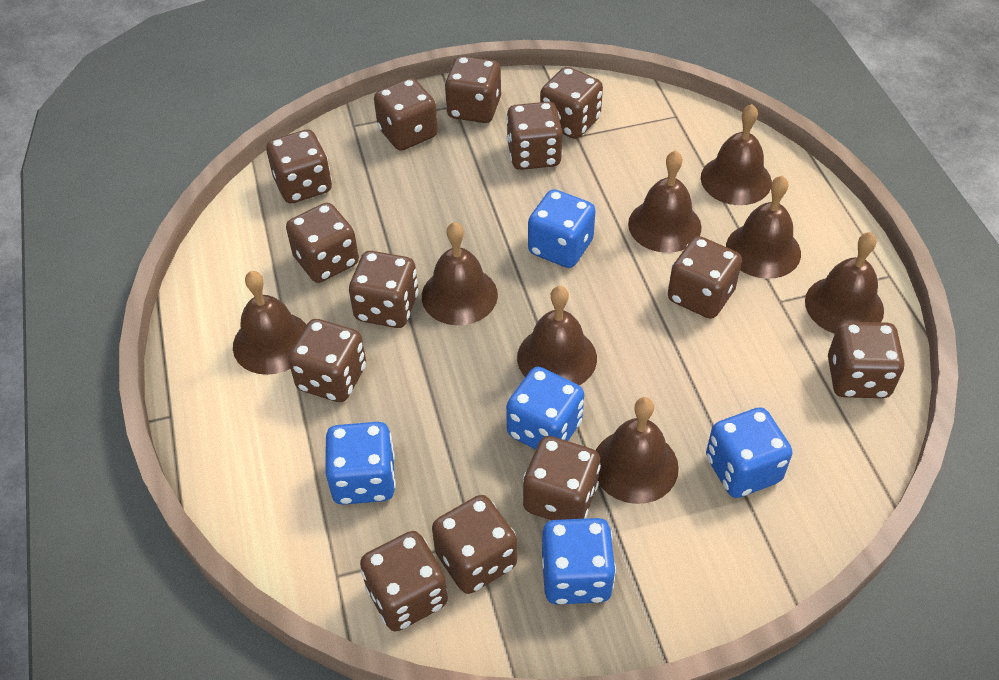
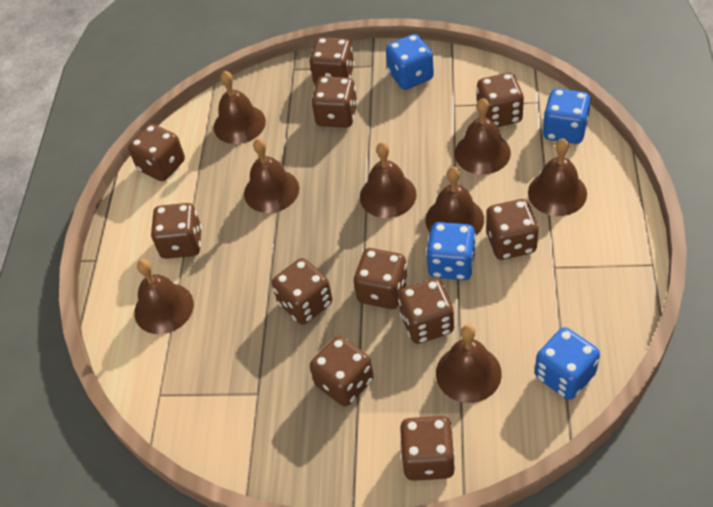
blue dice: [325,422,396,505] [506,367,584,450] [528,189,596,268] [542,518,616,604] [706,407,792,498] = 5 -> [386,34,434,90] [427,222,476,280] [535,327,600,400] [543,88,591,144] = 4
brown dice: [266,130,332,203] [286,203,359,283] [288,319,366,402] [349,251,419,328] [360,531,448,631] [374,78,438,151] [432,495,517,594] [444,56,501,123] [506,102,562,170] [523,436,601,520] [540,67,603,139] [668,236,742,319] [828,322,905,398] = 13 -> [128,124,185,181] [151,203,202,259] [272,258,333,325] [309,37,355,85] [310,336,374,406] [311,76,358,128] [353,248,408,309] [398,278,454,344] [400,416,455,481] [476,73,524,127] [486,199,539,260] = 11

